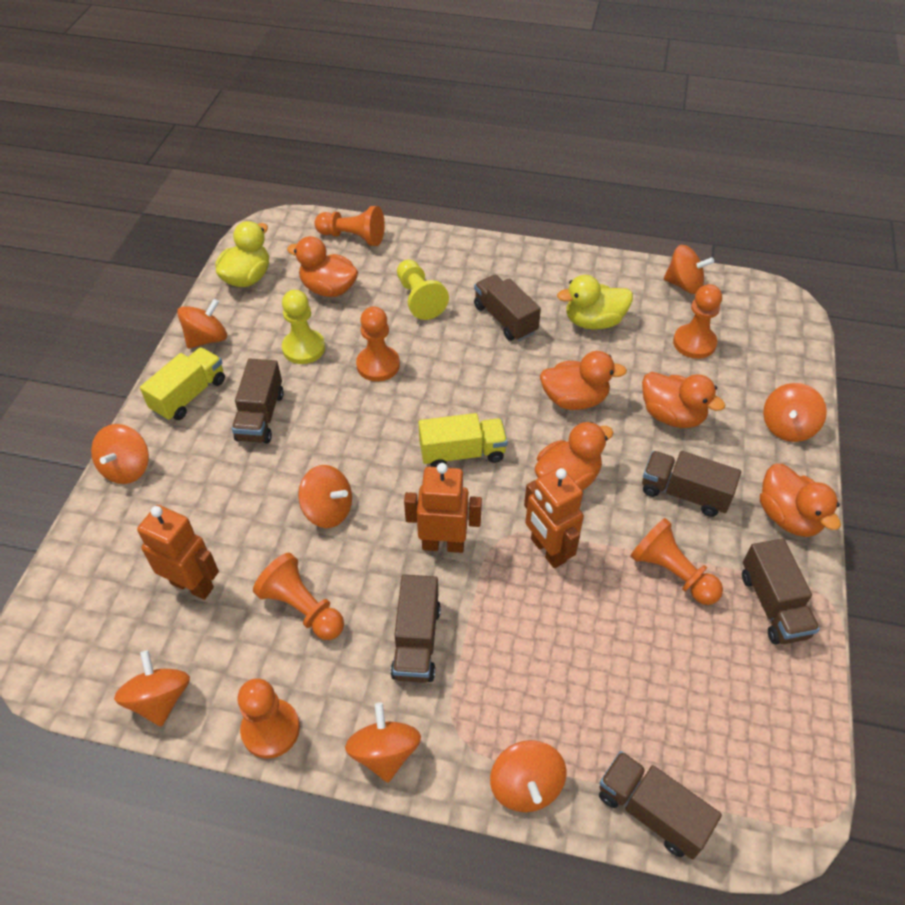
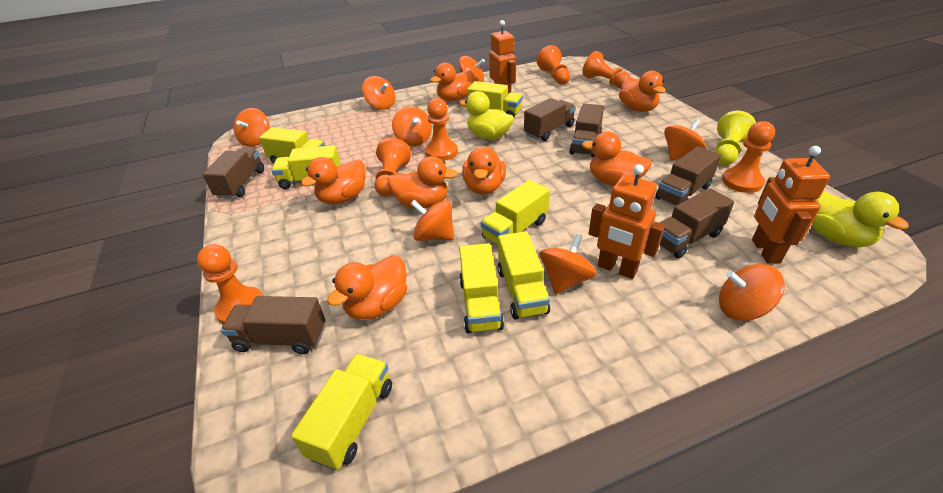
orange duck: [287,236,358,297] [535,422,614,490] [540,351,627,410] [642,372,725,428] [760,464,841,537] = 5 -> [301,157,366,204] [327,255,407,320] [388,156,457,208] [430,63,474,101] [462,146,506,195] [582,131,652,186] [619,71,666,112] = 7
yellow pawn: [282,290,325,364] [397,259,449,320] = 2 -> [715,111,756,165] = 1
yellow truck: [140,347,225,421] [418,413,508,467] = 2 -> [259,127,325,164] [271,145,341,189] [291,354,392,470] [459,243,504,333] [467,81,523,117] [481,180,550,245] [498,231,550,319] = 7

